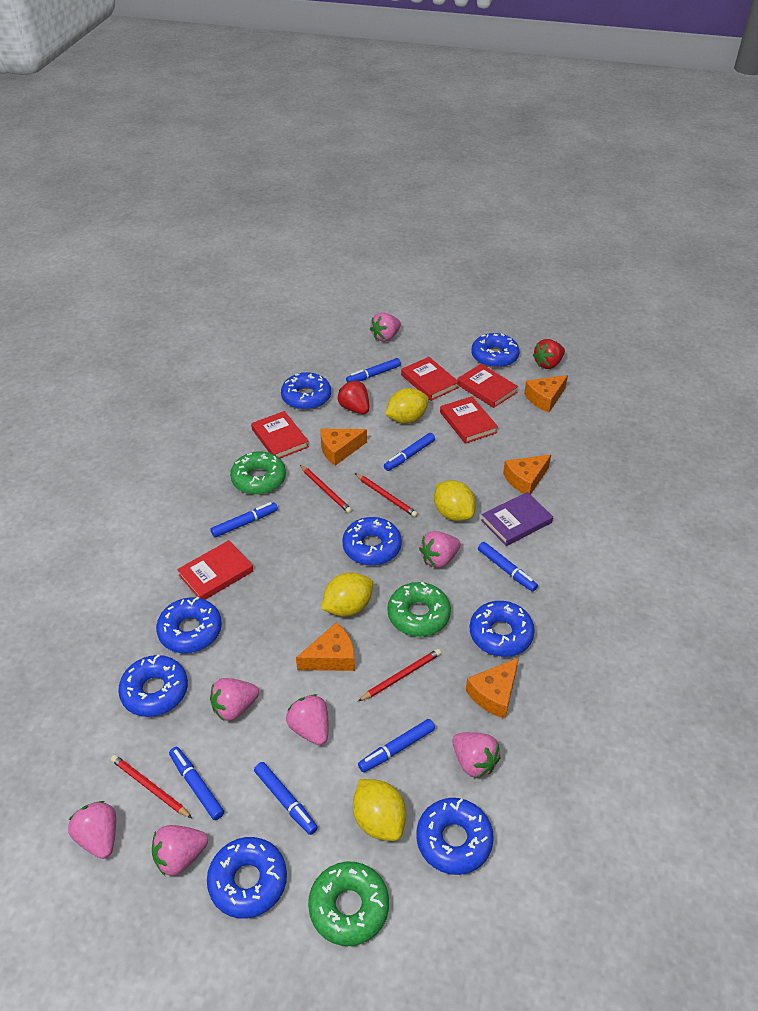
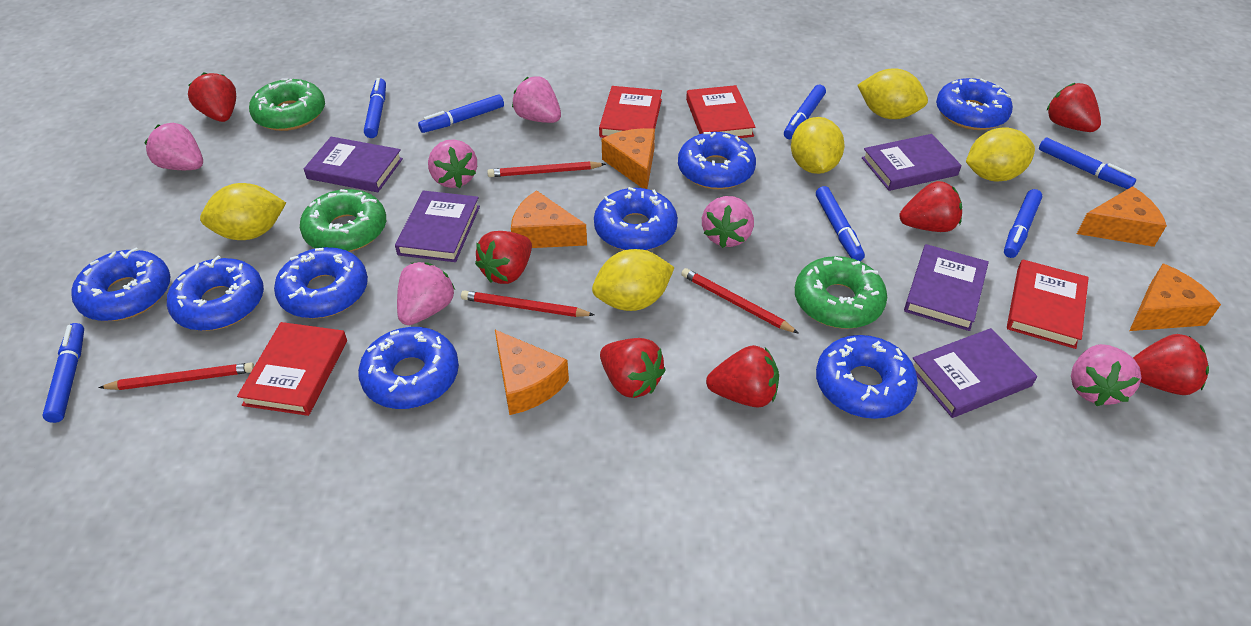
pink strawberry: [68,801,116,859] [152,825,208,876] [210,678,259,721] [286,694,329,745] [370,313,401,342] [419,531,461,568] [452,732,501,778] = 7 -> [145,123,203,170] [397,262,455,325] [428,139,477,188] [512,76,561,123] [702,196,754,248] [1071,344,1141,406] = 6
purple book: [481,492,553,546] = 1 -> [304,137,403,192] [395,190,480,262] [862,134,961,191] [904,244,989,331] [913,328,1037,418] = 5
red book: [177,540,253,600] [251,411,309,458] [401,357,459,401] [440,396,498,444] [457,364,518,408] = 5 -> [237,322,347,416] [599,86,662,138] [686,85,755,138] [1007,260,1089,349] = 4
red strawberry: [337,381,369,414] [533,339,565,369] = 2 -> [188,72,236,122] [475,231,532,284] [600,338,666,398] [706,345,779,408] [899,181,962,232] [1047,83,1101,132] [1133,334,1209,395] = 7
yellow lemon: [321,572,373,617] [353,779,406,841] [385,388,429,423] [434,480,476,521] = 4 -> [200,183,286,240] [592,249,675,311] [791,117,845,174] [857,68,928,119] [966,127,1035,181] = 5

